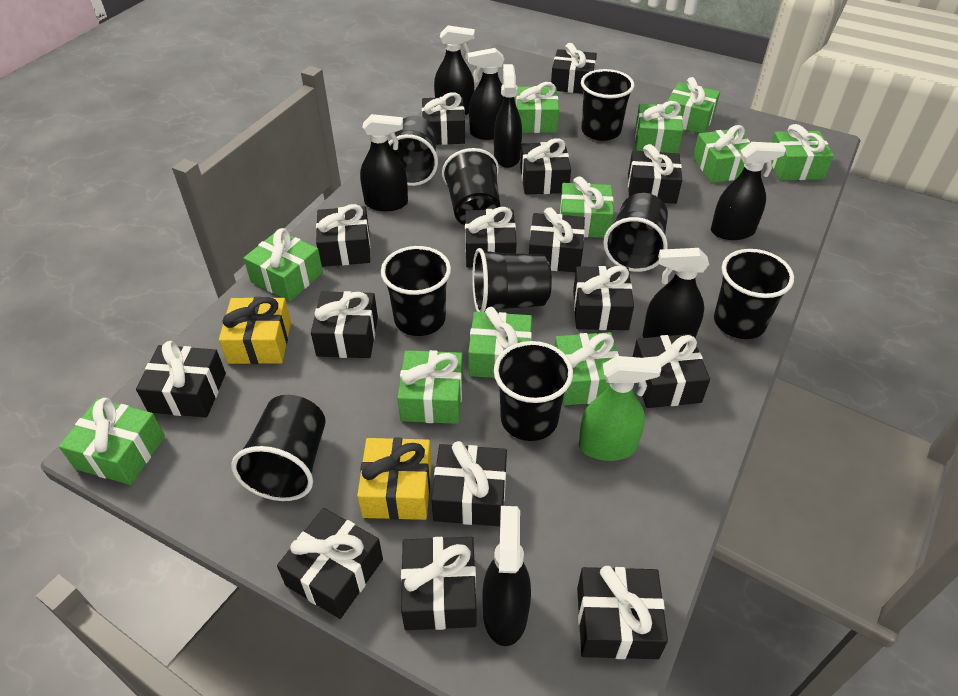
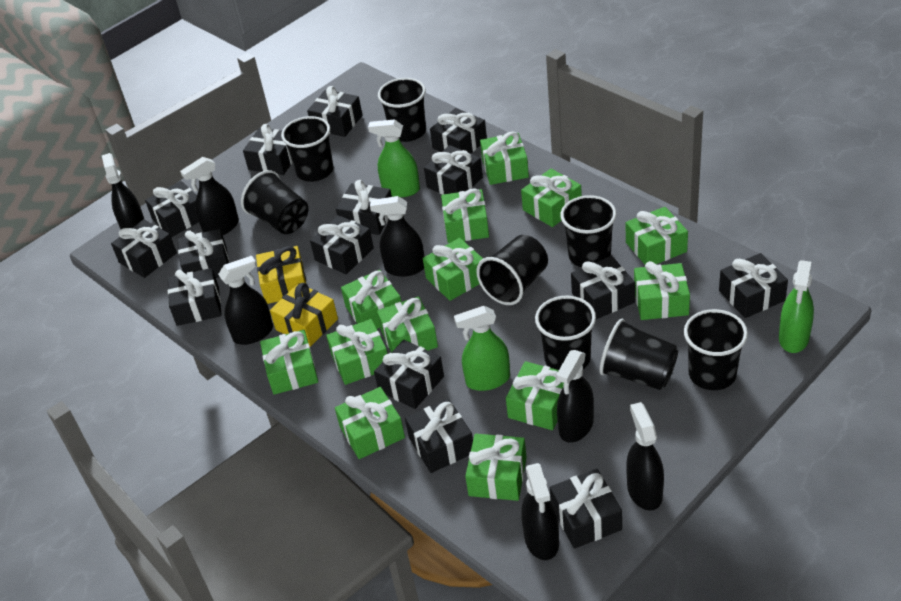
black cup: [231,395,326,501] [381,246,451,336] [388,116,438,186] [442,148,501,225] [472,248,552,312] [494,341,573,441] [581,69,634,141] [604,193,668,272] [714,249,794,339] = 9 -> [241,170,308,234] [281,116,333,182] [378,78,426,142] [476,235,548,305] [535,296,596,370] [560,195,617,267] [599,318,678,390] [684,309,748,390] = 8
green gift: [59,398,165,485] [244,228,323,301] [397,350,463,424] [468,307,532,378] [516,82,559,133] [555,332,619,405] [560,177,614,238] [635,101,683,153] [667,77,720,133] [693,125,750,183] [771,124,834,180] = 11 -> [260,330,318,395] [326,319,388,385] [335,387,405,459] [341,270,401,329] [377,296,438,352] [423,238,483,301] [441,189,489,243] [465,434,527,501] [480,131,529,185] [506,361,564,430] [521,169,582,227] [626,207,688,264] [634,261,690,320] = 13
green spray bottle: [579,356,661,461] = 1 -> [368,119,420,197] [454,306,510,391] [779,260,814,353] = 3

